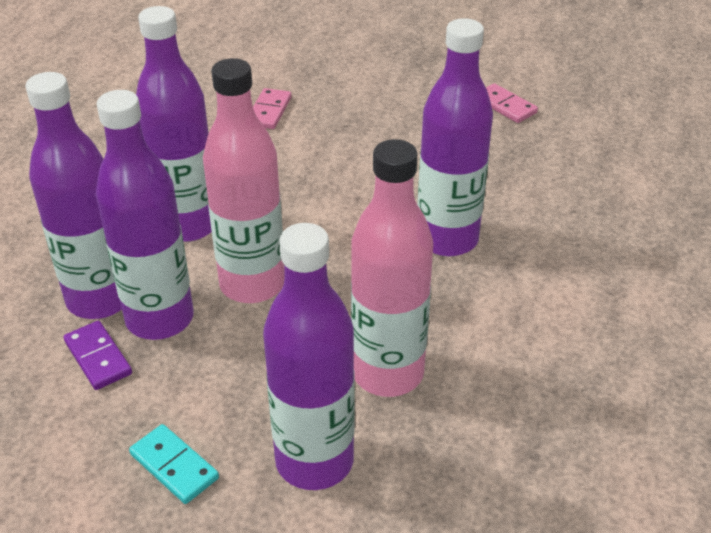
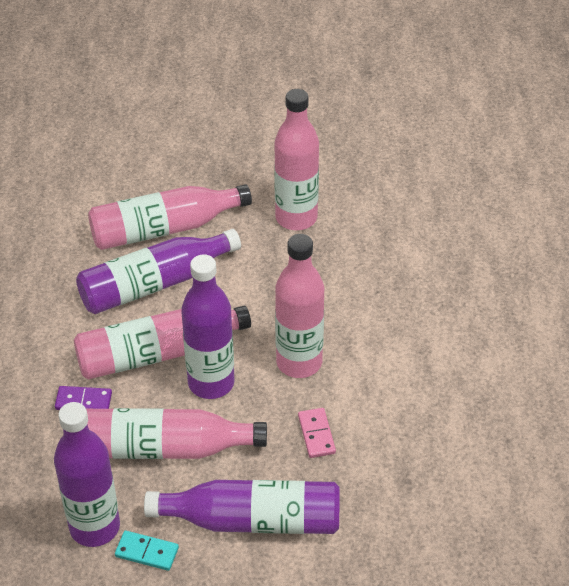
pink bottle: [203,58,284,303] [351,139,433,397] = 2 -> [74,306,251,379] [86,408,267,459] [88,184,252,250] [274,89,319,230] [275,234,324,378] = 5
pink domino: [253,88,291,129] [486,83,538,123] = 2 -> [298,408,336,458] = 1
purple bottle: [25,72,122,319] [95,90,194,340] [136,6,212,242] [263,223,355,490] [417,18,493,256] = 5 -> [54,402,120,547] [76,229,241,314] [144,480,340,534] [181,254,235,399] = 4

